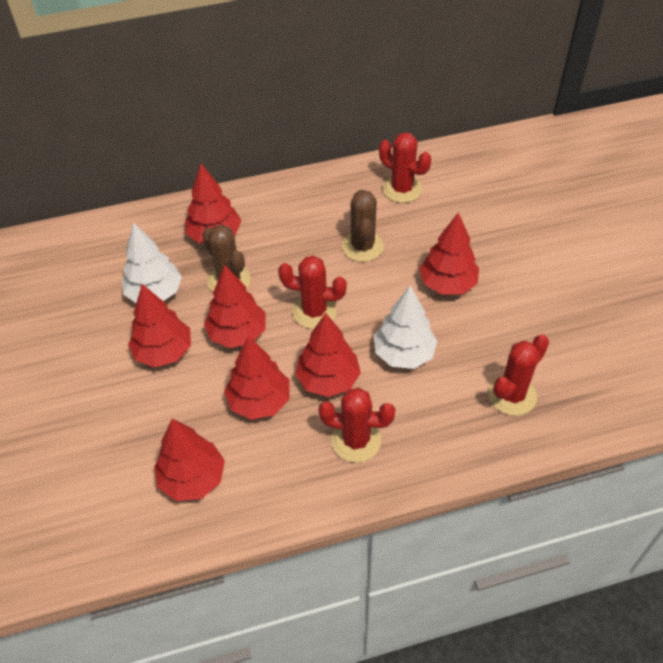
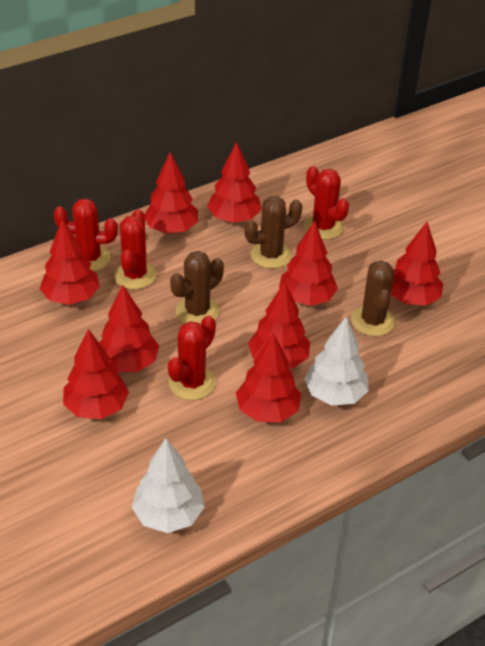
brown cactus: [202,225,251,292] [342,190,384,262] = 2 -> [170,251,224,325] [244,196,303,269] [351,261,395,336] = 3
red tree: [128,284,191,367] [154,419,225,501] [185,164,242,244] [204,265,266,348] [224,336,290,420] [295,313,361,397] [419,212,479,295] = 7 -> [40,219,100,305] [63,329,129,419] [99,285,159,372] [144,153,198,234] [207,142,262,223] [236,333,301,422] [248,282,310,368] [279,221,338,306] [390,222,443,305] = 9

